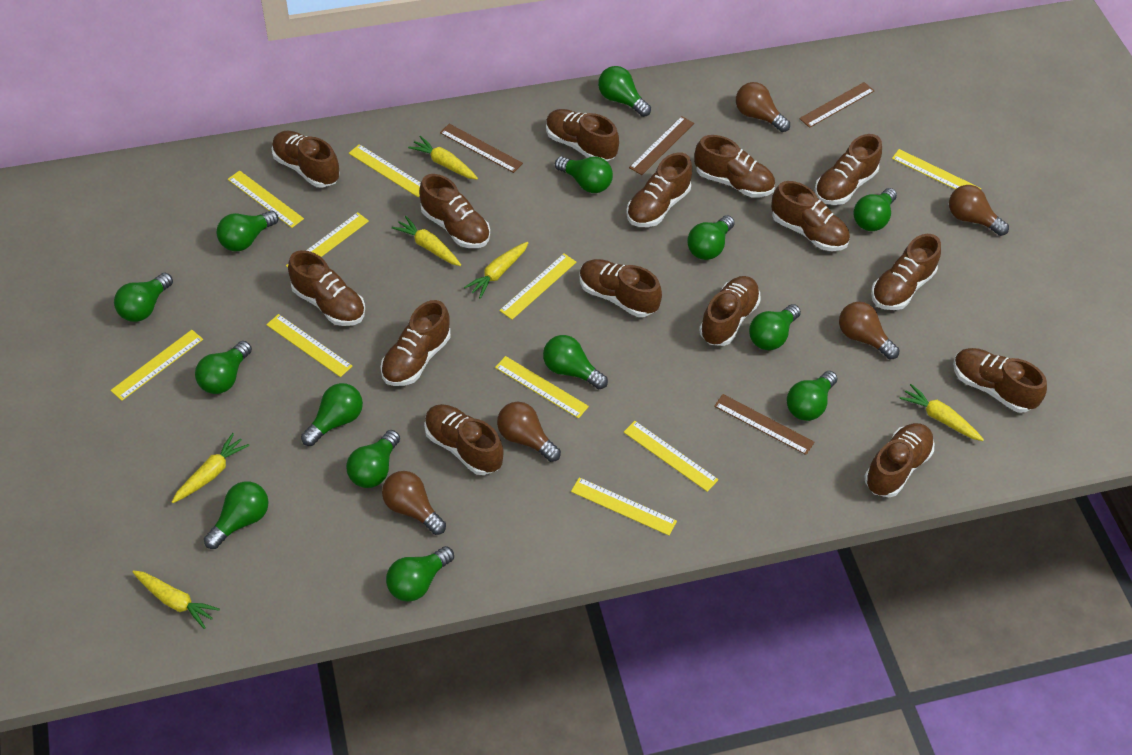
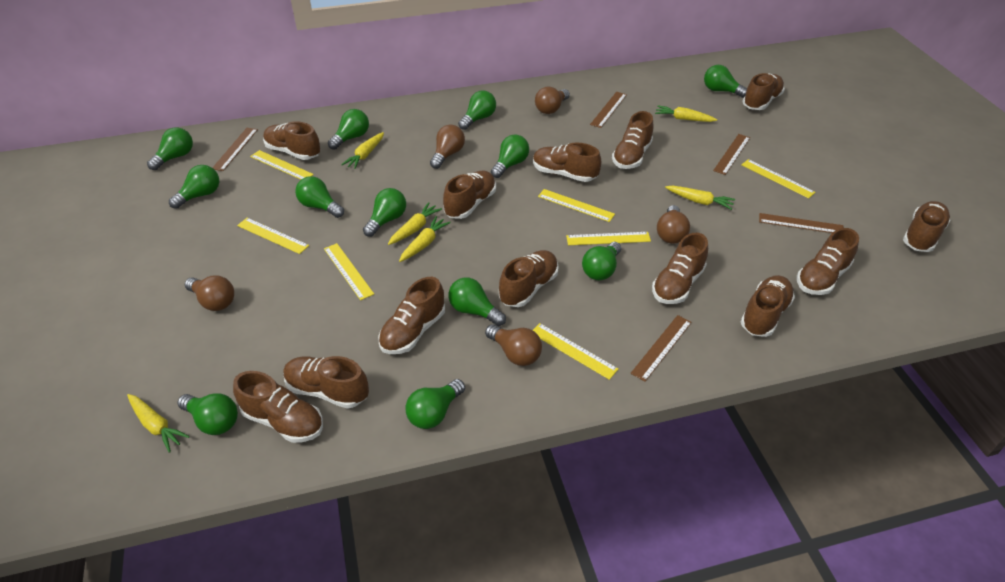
brown ruler: [440,124,523,173] [629,116,694,175] [714,394,814,455] [799,82,874,128] = 4 -> [212,128,258,171] [590,92,627,128] [630,315,692,382] [713,134,750,175] [759,213,844,233] = 5
brown shoe: [272,131,340,188] [288,250,365,326] [381,300,451,386] [419,174,490,248] [424,404,504,475] [546,109,619,161] [579,259,662,317] [626,152,692,227] [694,135,775,197] [699,276,761,346] [771,181,850,251] [814,134,882,205] [864,423,934,497] [871,234,941,310] [953,348,1047,413] = 15 -> [233,371,323,443] [263,121,321,160] [283,356,369,409] [378,277,445,354] [443,171,496,219] [499,250,559,307] [533,142,601,182] [612,111,654,169] [652,233,708,304] [741,275,795,337] [742,73,785,110] [797,228,859,295] [903,201,951,252] = 13
green light bulb: [114,273,173,322] [195,341,252,394] [204,481,269,549] [217,211,278,251] [301,383,363,446] [346,430,400,488] [386,546,454,602] [543,335,608,389] [555,157,613,193] [598,66,651,117] [687,215,735,260] [749,304,801,350] [787,371,838,421] [854,188,897,231] = 14 -> [147,127,193,170] [169,165,219,209] [178,393,238,435] [295,176,344,218] [328,109,369,150] [363,188,406,237] [405,379,465,429] [448,278,506,326] [458,90,496,130] [491,134,529,178] [582,242,621,280] [704,65,747,98] = 12
yellow ruler: [110,330,203,401] [228,170,304,228] [266,314,352,377] [286,212,369,267] [349,144,421,197] [495,356,589,419] [499,254,576,320] [571,477,677,536] [624,421,718,492] [892,149,982,189] = 10 -> [237,218,309,254] [250,150,314,180] [324,243,374,300] [533,323,618,380] [538,189,615,222] [566,232,651,245] [741,159,816,199] = 7

